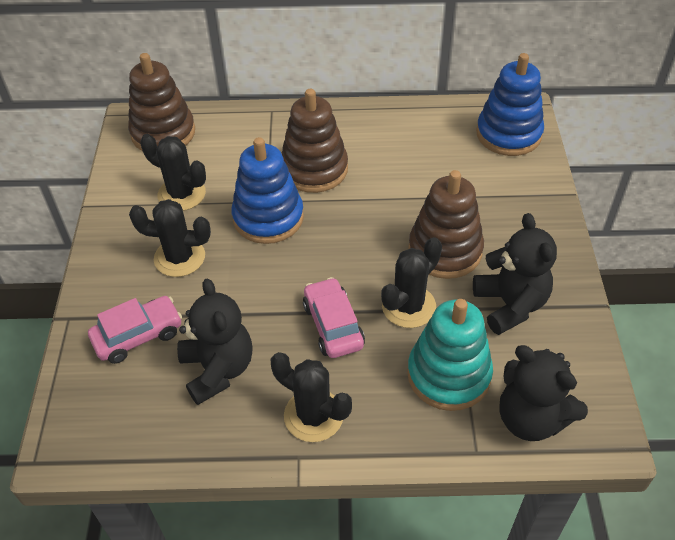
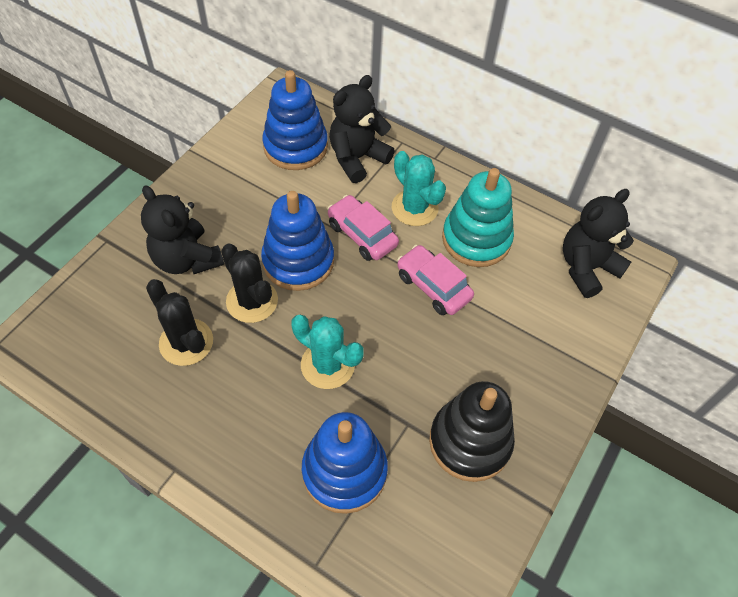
black cactus: [129,199,211,277] [140,134,206,211] [271,352,352,442] [381,237,442,328] = 4 -> [146,279,213,366] [221,244,278,323] = 2
black stacking toy: none = 0 -> [429,381,515,482] = 1
blue stacking toy: [231,137,304,244] [476,53,544,156] = 2 -> [261,191,334,291] [262,70,328,170] [302,412,388,514] = 3
brown stacking toy: [128,53,195,151] [281,89,348,193] [408,170,484,279] = 3 -> none = 0
turquoise cactus: none = 0 -> [291,315,364,389] [392,151,446,226] = 2

